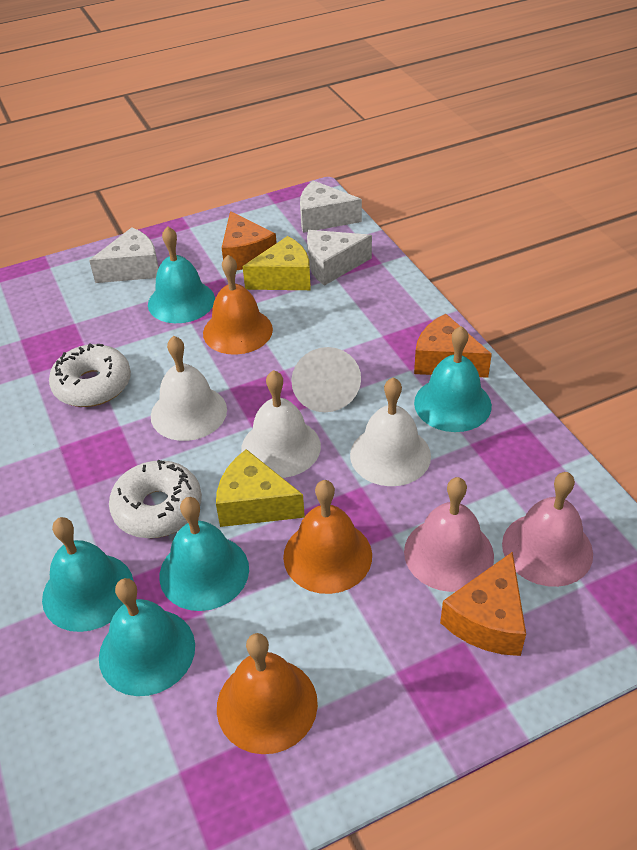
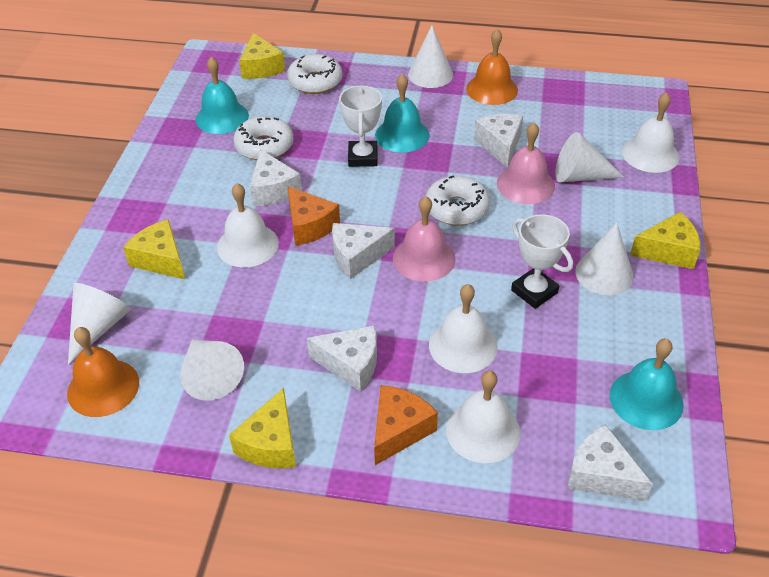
orange bell: [203,255,273,355] [217,633,318,754] [283,480,372,594] = 3 -> [67,327,139,417] [466,29,518,105] = 2
orange cheese: [222,211,276,270] [414,314,492,378] [440,552,526,656] = 3 -> [287,186,340,246] [374,385,438,465] = 2
turquoise bell: [42,517,134,632] [99,578,195,696] [148,226,215,323] [160,497,249,611] [414,326,492,432] = 5 -> [195,57,249,134] [375,74,430,153] [609,339,684,430] = 3
white bell: [151,336,227,441] [241,370,321,478] [350,377,431,486] = 3 -> [217,183,279,267] [429,284,498,373] [446,371,521,463] [622,92,679,173] = 4
white cheese: [89,227,159,283] [300,180,362,233] [307,230,372,286] = 3 -> [250,149,302,206] [307,325,377,392] [332,223,395,279] [474,114,523,168] [567,424,653,501] = 5
white cone: [291,347,361,412] = 1 -> [68,283,131,365] [180,340,244,401] [408,26,453,88] [555,132,625,182] [575,222,634,295] = 5
white donut: [49,343,131,407] [109,460,202,538] = 2 -> [233,116,293,160] [287,54,342,94] [425,175,490,226] = 3
white trophy: none = 0 -> [339,85,382,167] [511,214,573,309] = 2
yellow cheese: [216,449,305,527] [242,236,311,290] = 2 -> [123,219,185,279] [229,388,296,469] [239,33,285,79] [630,212,700,269] = 4

